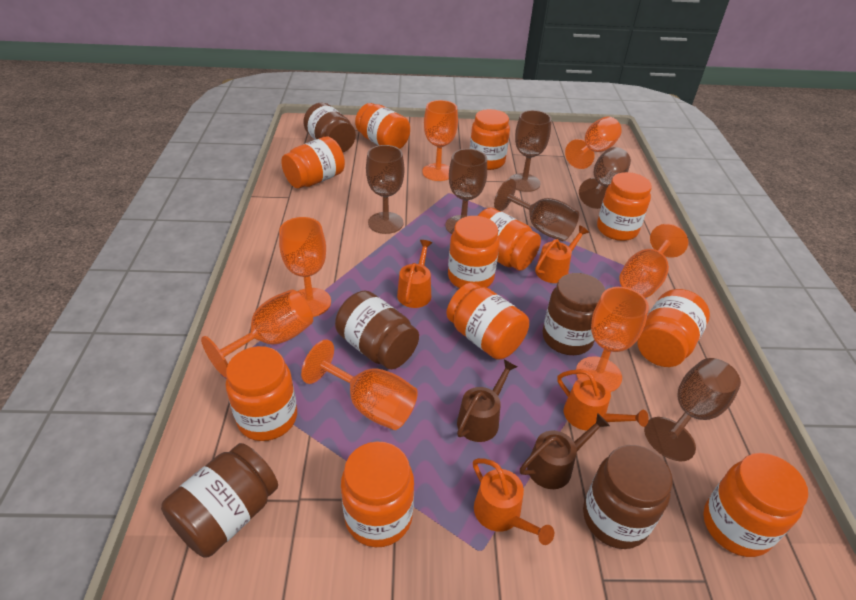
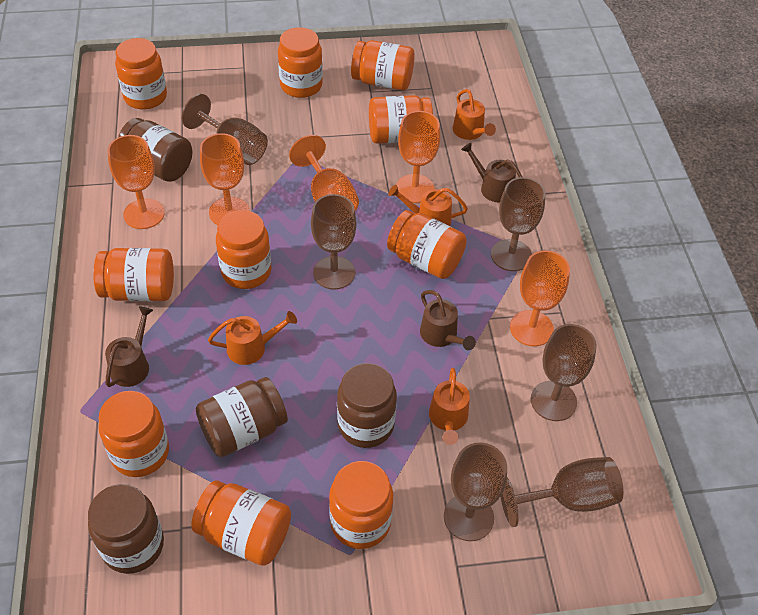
brown jar: [161,443,278,557] [303,103,356,152] [335,291,419,369] [543,273,606,355] [583,445,673,549] = 5 -> [88,484,164,574] [118,118,192,182] [196,377,288,457] [337,363,397,448] = 4
brown watering can: [457,360,517,442] [520,413,610,489] = 2 -> [105,306,153,387] [420,290,476,350] [461,143,522,202] = 3
orange goblet: [201,289,313,378] [279,217,331,317] [301,339,418,430] [422,100,458,181] [565,116,622,169] [576,287,649,392] [619,224,688,298] = 7 -> [108,135,165,229] [200,133,249,225] [289,135,359,211] [396,111,440,203] [510,250,570,346] = 5
orange jar: [226,346,297,441] [281,136,345,188] [341,441,414,547] [355,103,410,149] [446,283,529,360] [448,216,500,288] [470,109,510,170] [478,208,541,271] [597,172,652,241] [637,289,710,367] [703,453,808,557] = 11 -> [93,248,174,301] [99,391,169,477] [115,38,167,110] [191,481,291,566] [216,210,272,289] [278,27,323,98] [329,461,393,549] [351,40,415,90] [369,95,433,144] [387,210,467,279] = 10

